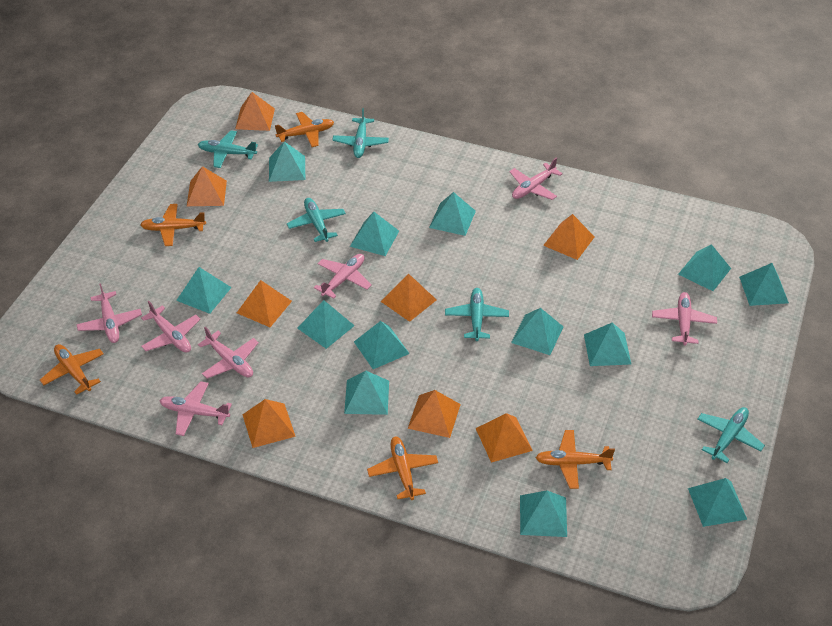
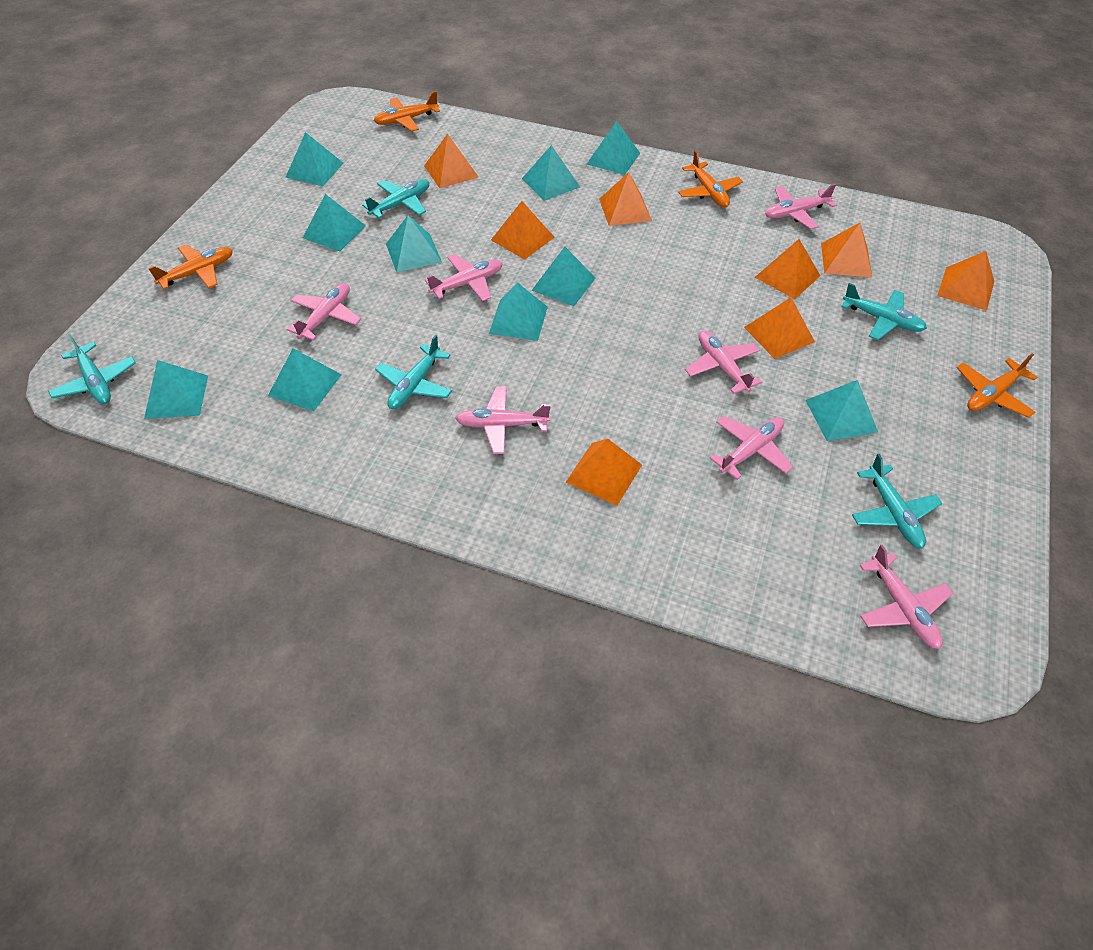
orange plane: [40,344,104,395] [140,204,206,246] [275,112,334,147] [367,436,438,500] [535,430,615,489] = 5 -> [148,244,233,289] [374,91,440,131] [678,151,743,208] [957,353,1037,418] = 4
turquoise pyramid: [176,267,232,314] [269,142,305,182] [297,300,355,349] [344,371,389,415] [350,212,399,256] [354,321,410,369] [429,192,476,236] [511,308,563,355] [520,490,567,537] [584,323,631,366] [678,244,731,291] [688,478,747,527] [739,263,789,306] = 13 -> [144,360,208,419] [268,348,342,411] [286,132,343,186] [303,194,366,252] [386,215,442,272] [489,282,548,341] [522,145,580,201] [531,247,595,306] [587,121,640,175] [805,380,878,441] = 10

